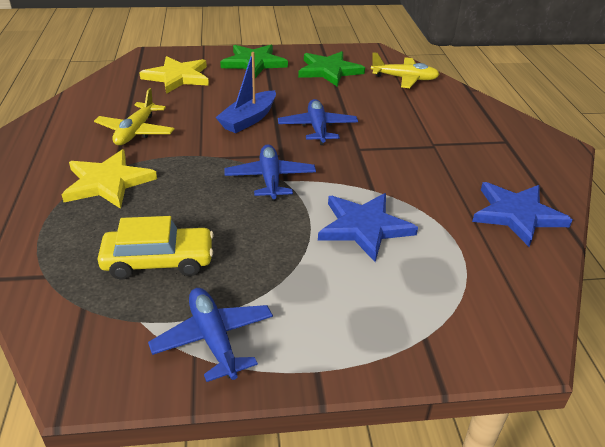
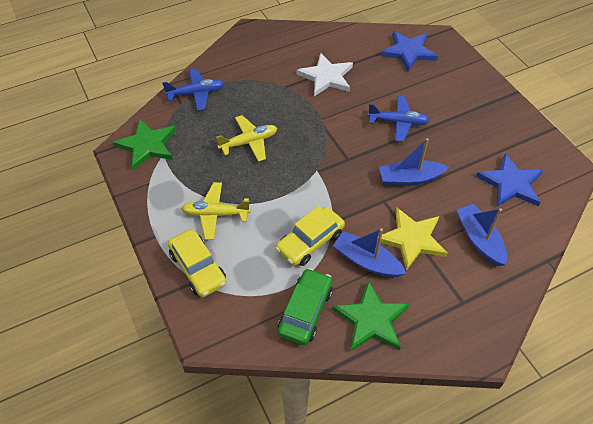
blue boat: [215,52,276,133] = 1 -> [333,228,406,277] [379,138,449,186] [457,204,507,266] = 3
blue plane: [148,288,273,382] [224,144,316,201] [278,99,358,145] = 3 -> [162,68,224,111] [367,96,430,142] = 2
green car: none = 0 -> [278,268,333,345] = 1
white star: none = 0 -> [296,53,353,96] = 1
yellow car: [98,216,214,280] = 1 -> [168,229,227,297] [275,206,345,266] = 2
yellow star: [61,149,157,209] [139,56,209,94] = 2 -> [377,207,448,271] = 1

